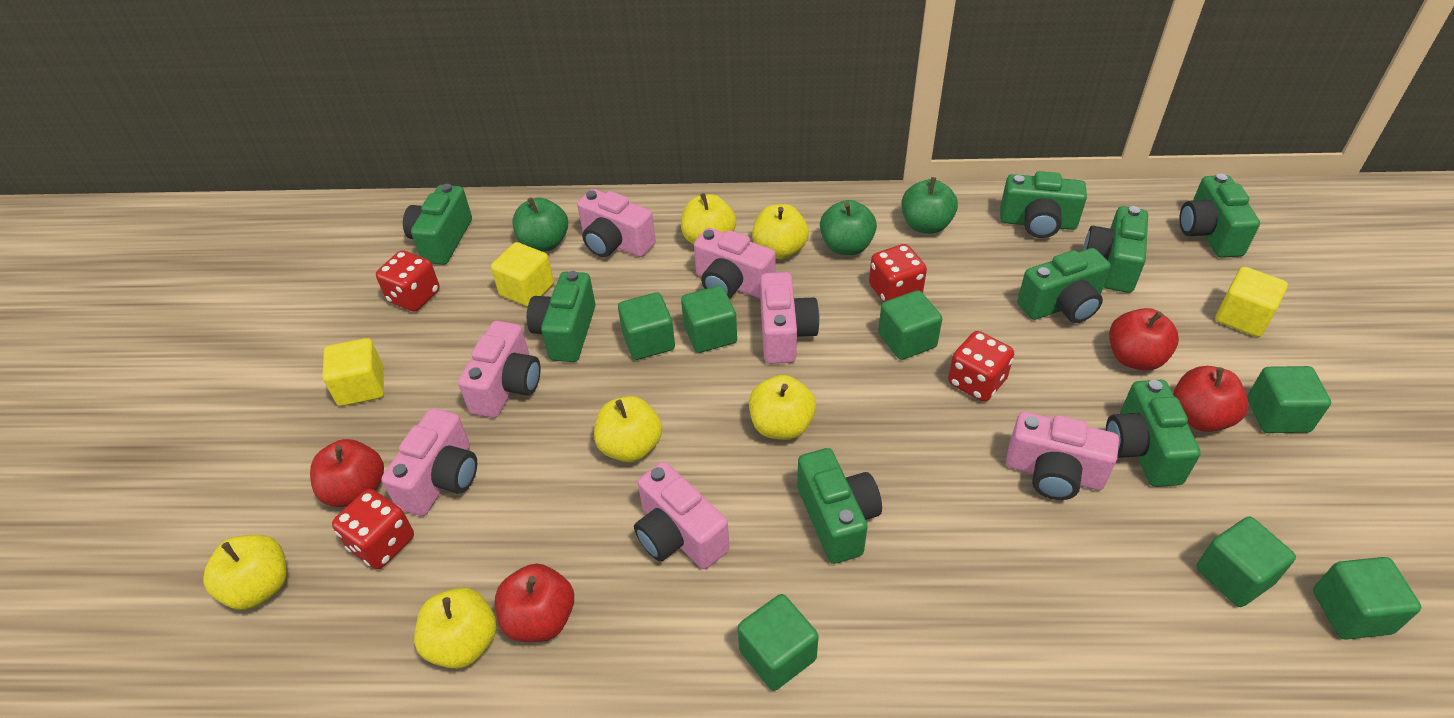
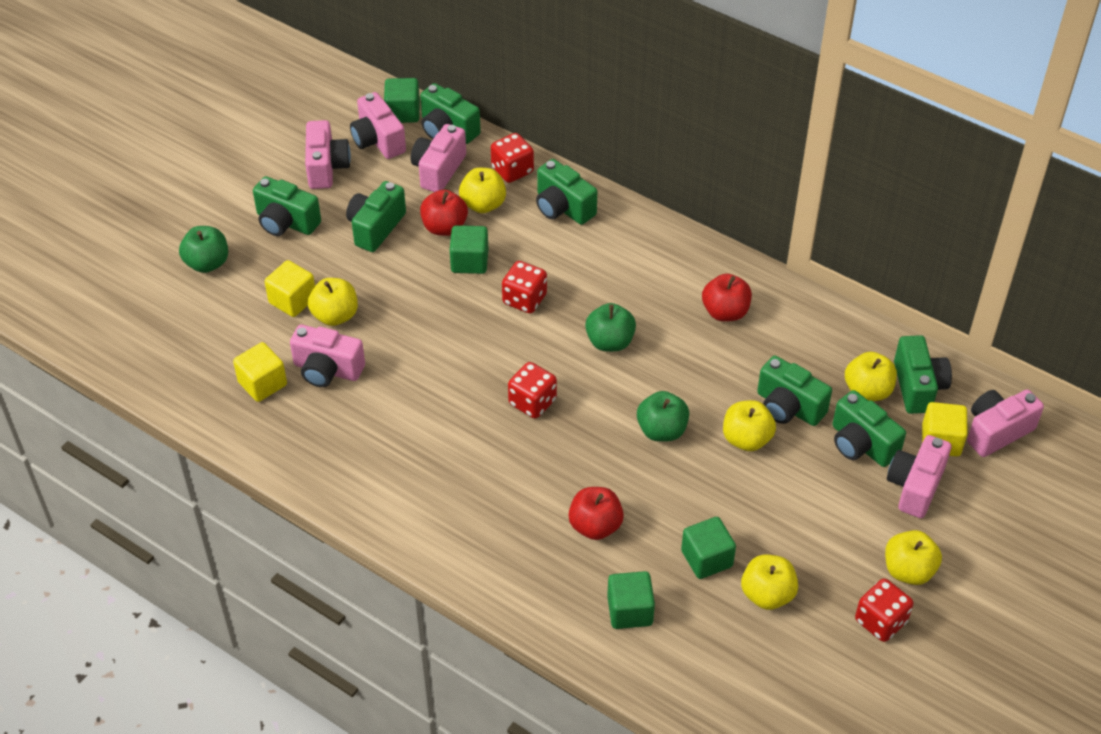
green camera: [403,184,472,265] [527,271,595,362] [797,448,882,564] [1000,171,1087,238] [1017,248,1111,323] [1083,206,1148,293] [1106,380,1201,487] [1179,174,1260,258] = 8 -> [253,176,321,236] [346,181,406,252] [420,83,481,144] [536,159,597,225] [757,356,832,426] [832,390,906,467] [894,335,952,414] = 7
green cube: [618,292,675,360] [681,286,737,353] [738,594,819,691] [878,290,942,360] [1196,517,1296,607] [1247,366,1331,433] [1313,557,1421,640] = 7 -> [384,78,420,123] [450,225,489,274] [607,571,655,629] [681,517,736,579] = 4
pink camera: [382,408,477,516] [458,321,541,418] [577,189,656,257] [634,462,730,569] [694,228,775,299] [760,272,820,364] [1006,412,1119,500] = 7 -> [290,324,365,387] [305,120,351,189] [350,92,406,159] [411,124,466,192] [887,435,951,518] [967,389,1044,457] = 6
red apple: [310,439,384,507] [495,564,574,642] [1109,308,1179,371] [1173,366,1248,432] = 4 -> [420,190,468,236] [568,487,624,540] [702,273,752,322] = 3

